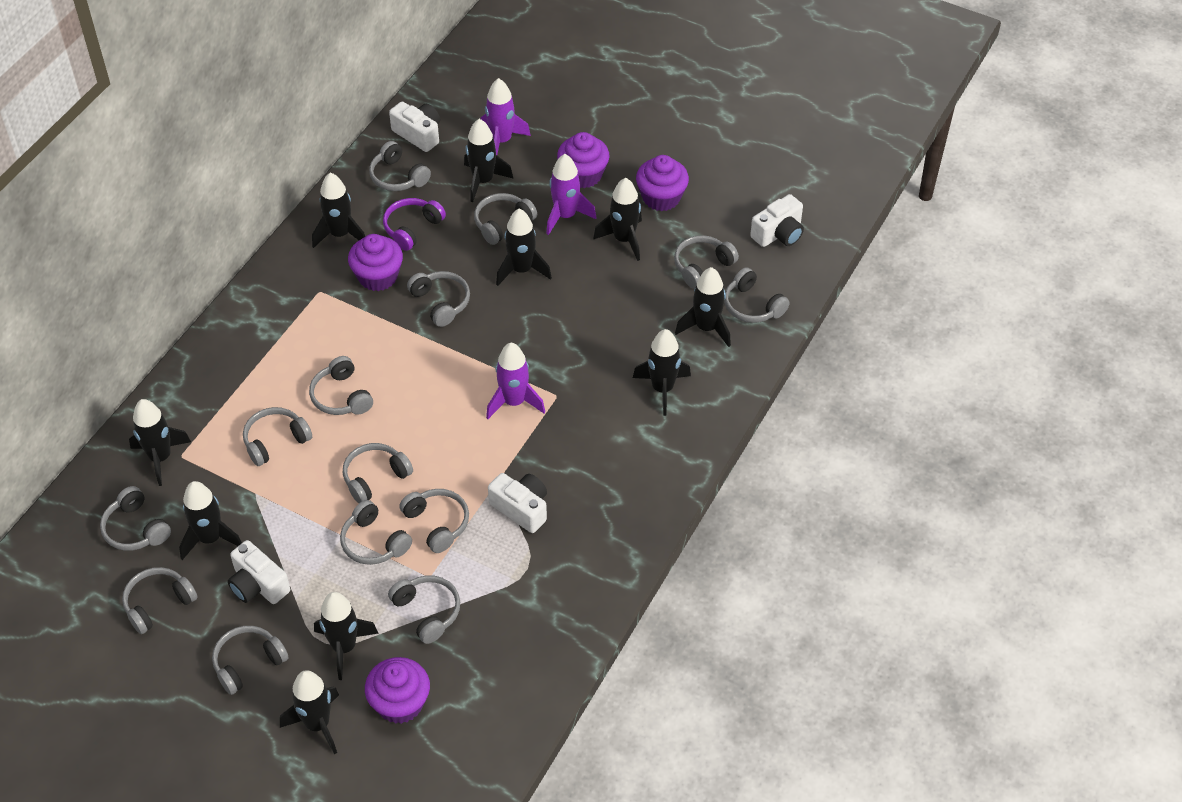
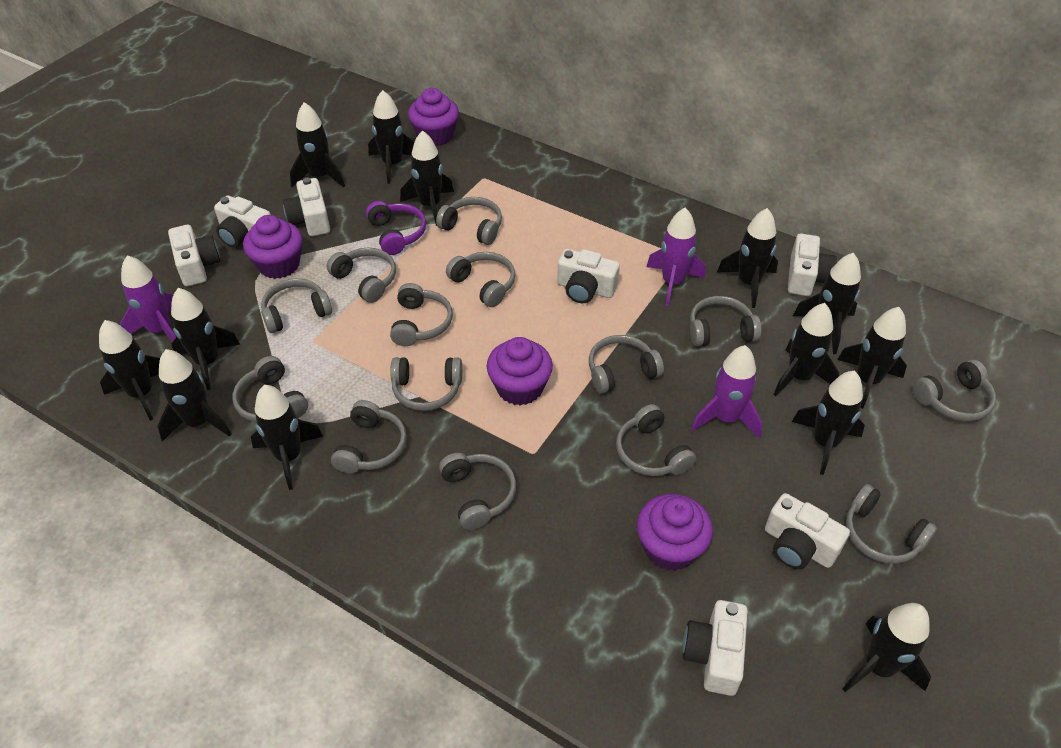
black rocket: [129,399,191,486] [179,481,242,560] [280,670,339,754] [312,173,365,248] [314,592,379,680] [464,119,514,202] [496,209,552,286] [593,178,642,261] [633,329,691,416] [675,267,731,347] = 10 -> [99,320,160,421] [157,349,231,442] [171,288,241,390] [251,385,323,490] [290,102,345,188] [368,90,414,184] [400,130,454,226] [717,208,778,308] [773,303,839,396] [792,371,865,475] [793,253,861,354] [837,307,907,408] [843,603,931,692] = 13
white camera: [228,540,290,604] [389,101,440,152] [488,473,547,533] [750,194,804,247] = 4 -> [168,225,220,286] [214,195,271,248] [283,177,330,236] [557,249,620,303] [682,600,748,696] [765,493,850,569] [788,233,837,296] = 7

